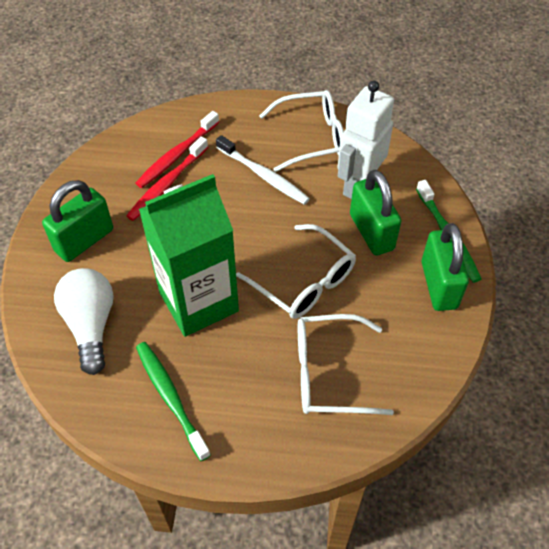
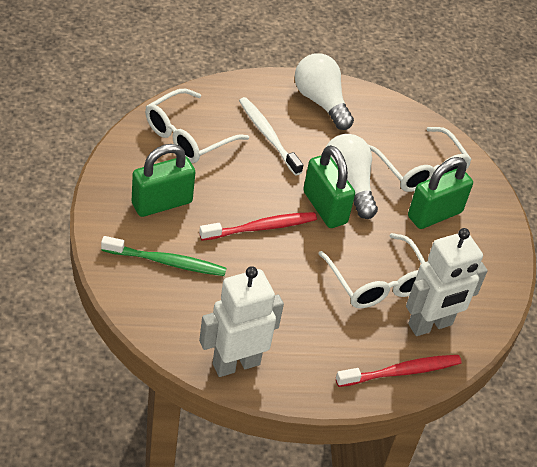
green carton: [139,174,239,337] = 1 -> none = 0
green toothbrush: [136,342,211,461] [416,180,482,283] = 2 -> [101,236,226,276] = 1
white light bulb: [54,268,114,375] = 1 -> [295,53,354,130] [326,134,378,219] = 2
white robot: [337,81,394,199] = 1 -> [199,266,284,377] [406,228,488,336] = 2

